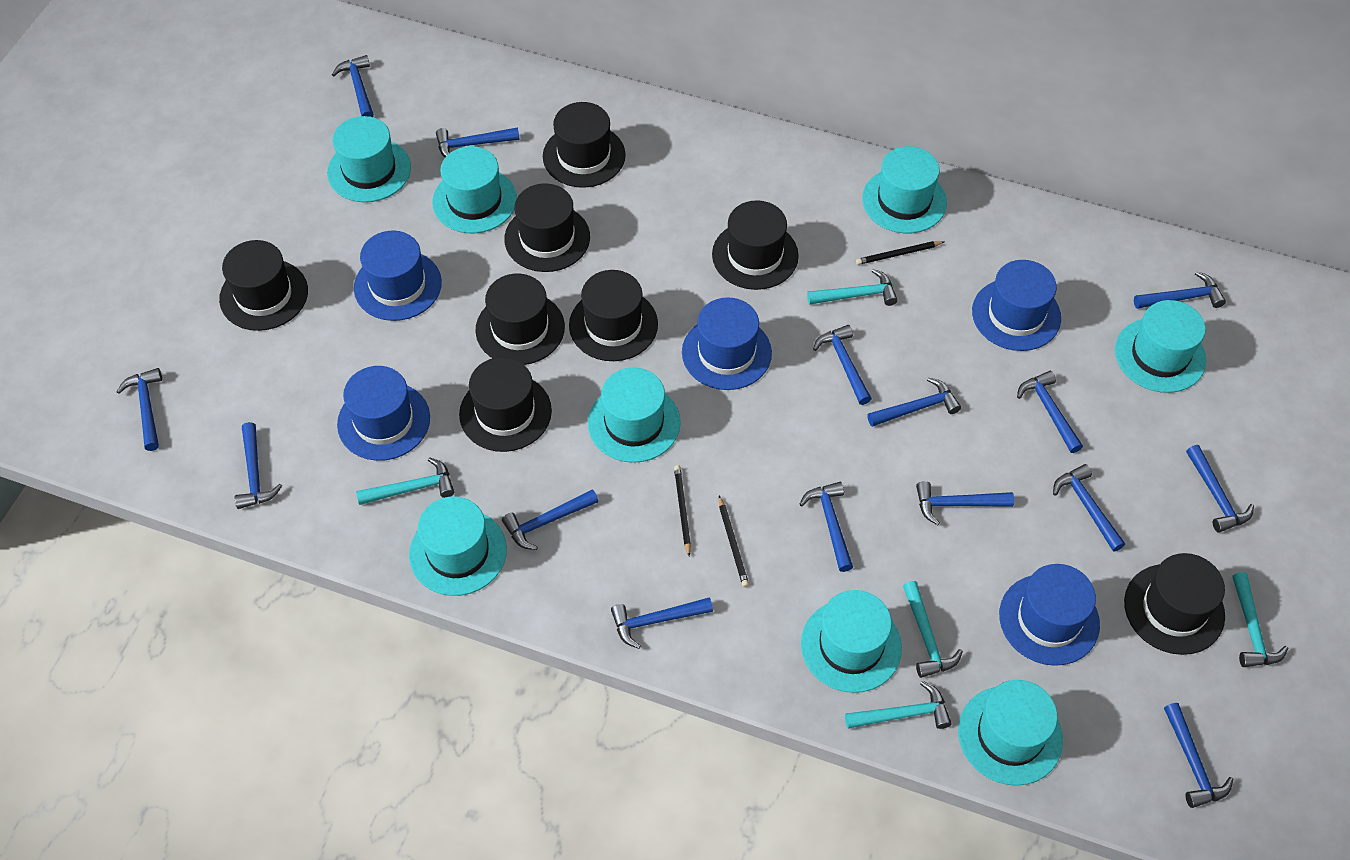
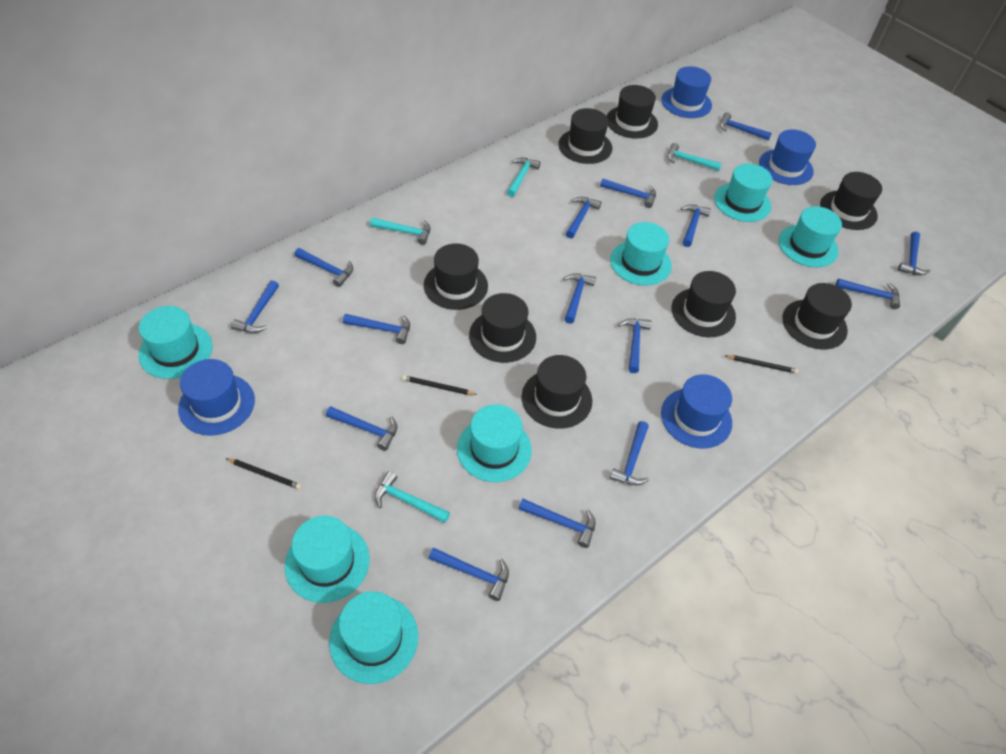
blue hat: [337,366,430,461] [354,231,442,321] [682,297,772,390] [972,260,1061,351] [999,564,1100,666] = 5 -> [178,359,255,436] [661,66,712,118] [661,374,732,449] [759,129,816,185] = 4
turquoise hammer: [356,457,454,505] [807,269,898,306] [845,681,952,729] [903,581,963,678] [1232,572,1289,667] = 5 -> [370,218,430,245] [375,471,450,523] [507,158,541,197] [668,143,722,171] = 4
turquoise hat: [327,116,411,202] [409,496,507,596] [432,146,517,233] [588,367,681,463] [801,590,902,693] [862,146,947,233] [958,680,1063,786] [1115,300,1206,393] = 8 -> [139,306,212,379] [285,516,370,603] [329,591,418,684] [457,404,532,482] [610,222,672,286] [714,164,772,222] [779,206,842,267] = 7

